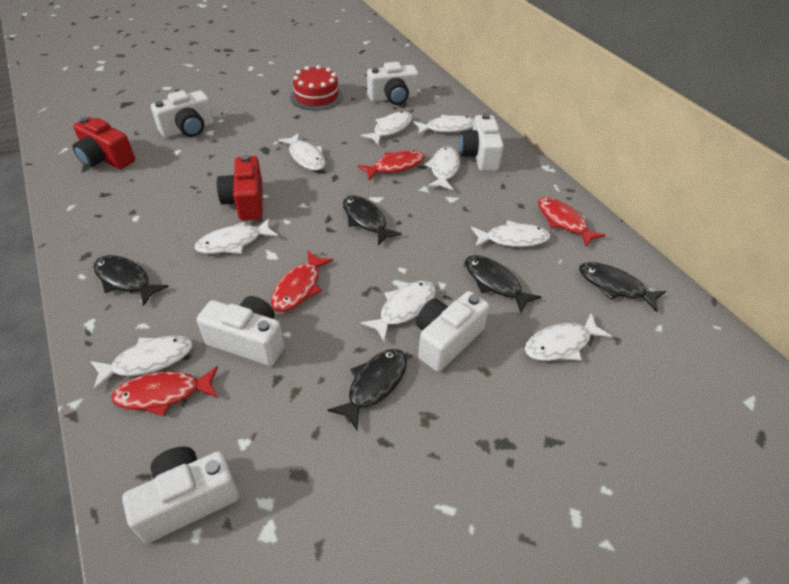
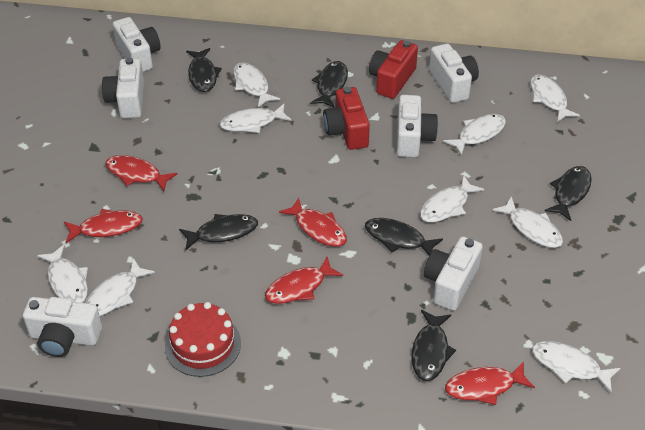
black fish: [93,255,169,306] [327,349,407,430] [343,195,402,245] [465,255,541,313] [579,262,666,312] = 5 -> [179,214,258,250] [186,48,222,92] [310,61,348,108] [365,218,443,256] [412,310,456,381] [545,166,592,221] = 6
red fish: [111,366,218,416] [271,250,334,312] [358,150,425,180] [538,197,606,247] = 4 -> [64,209,143,243] [105,155,178,191] [265,257,343,304] [279,197,347,247] [445,361,535,405] = 5

